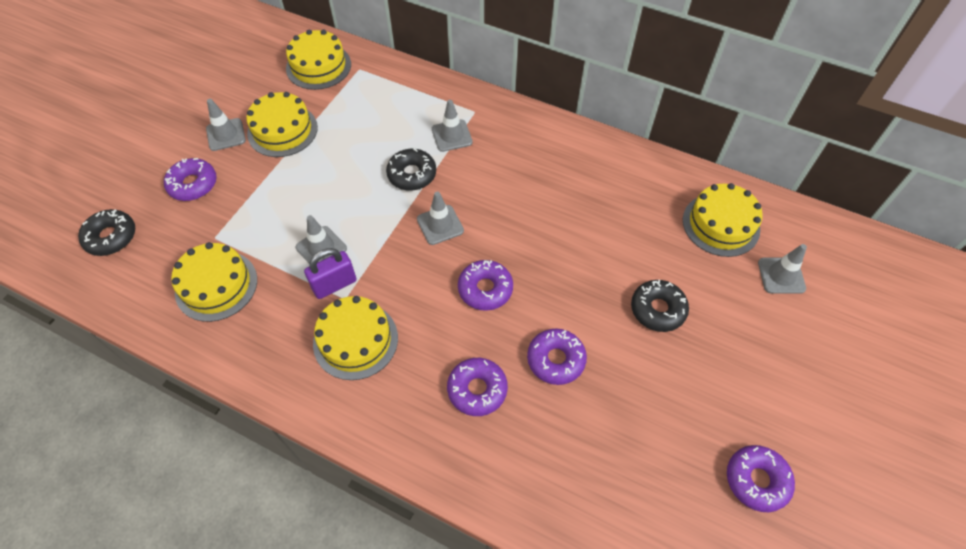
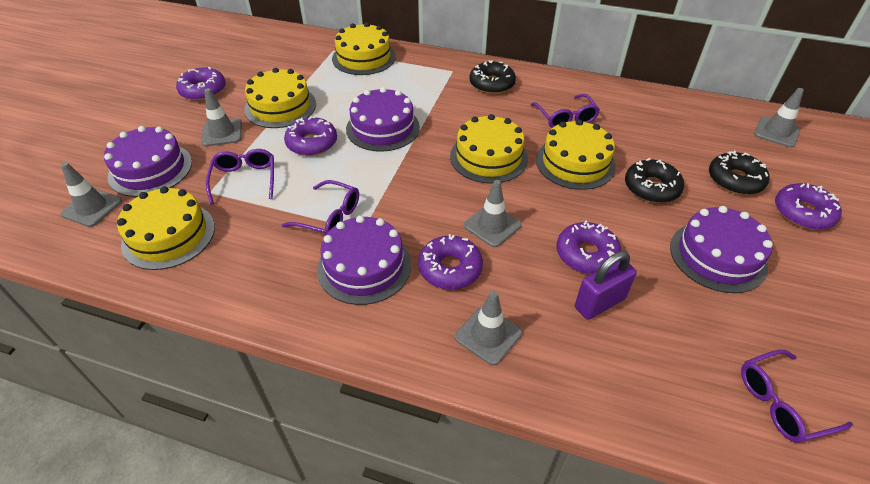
purple cake: none = 0 -> [104,126,192,197] [317,215,411,305] [346,87,420,152] [670,206,773,293] = 4
purple glasses: none = 0 -> [206,149,274,205] [282,180,359,235] [531,94,600,128] [741,350,853,443] = 4

